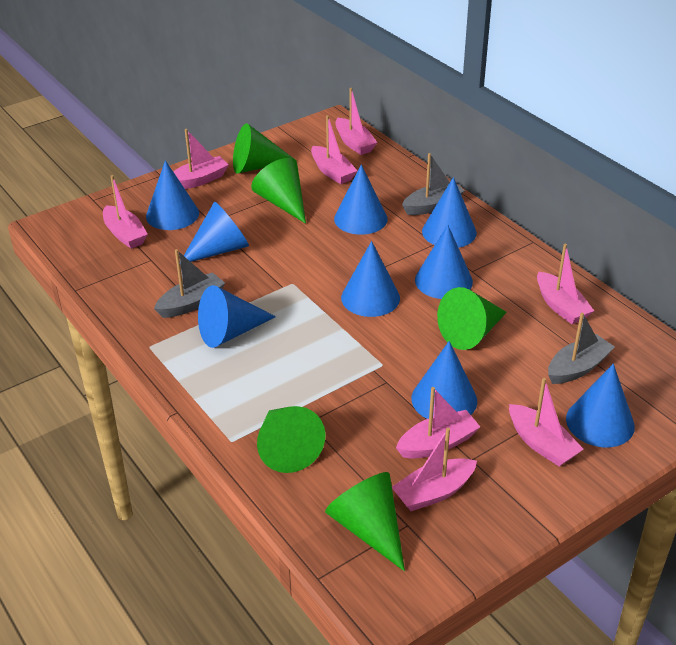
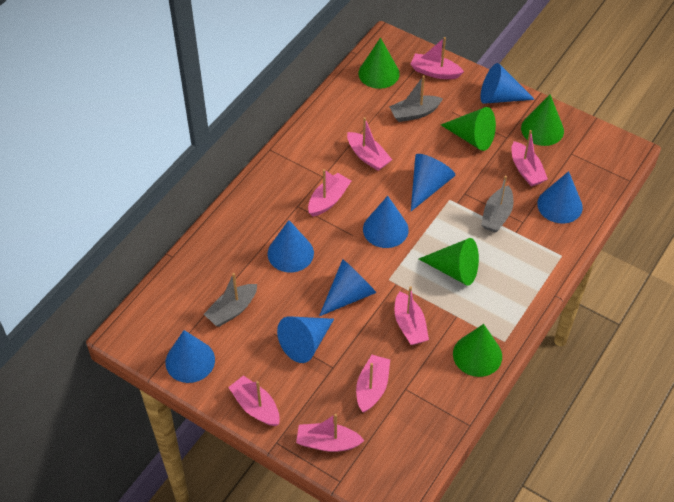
blue cone: [146,160,199,230] [184,202,249,262] [198,285,276,348] [334,164,388,235] [341,241,400,317] [412,341,477,419] [415,225,473,299] [422,177,477,248] [566,363,635,447] = 9 -> [165,330,215,383] [268,220,314,272] [277,316,334,363] [319,259,377,316] [363,196,409,248] [411,154,455,211] [481,63,535,104] [537,171,583,224] = 8

